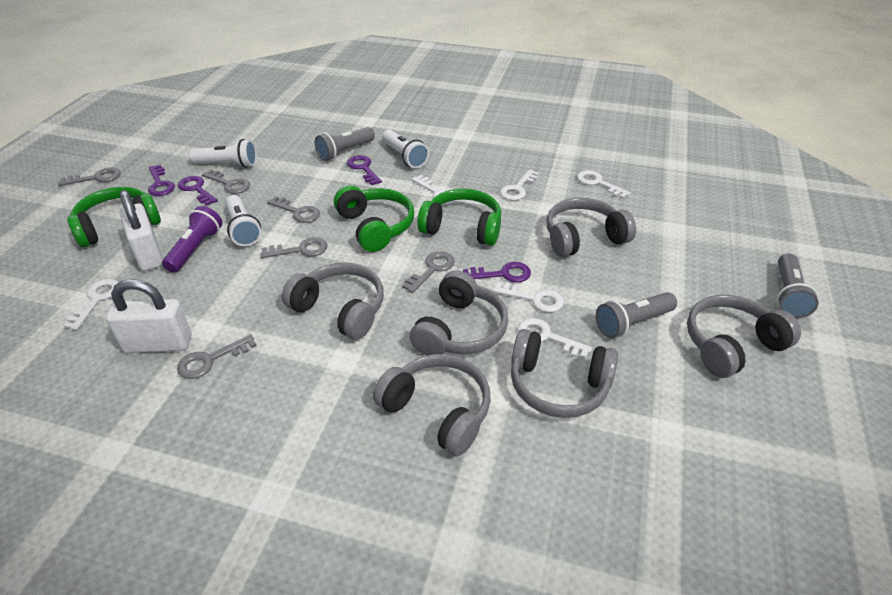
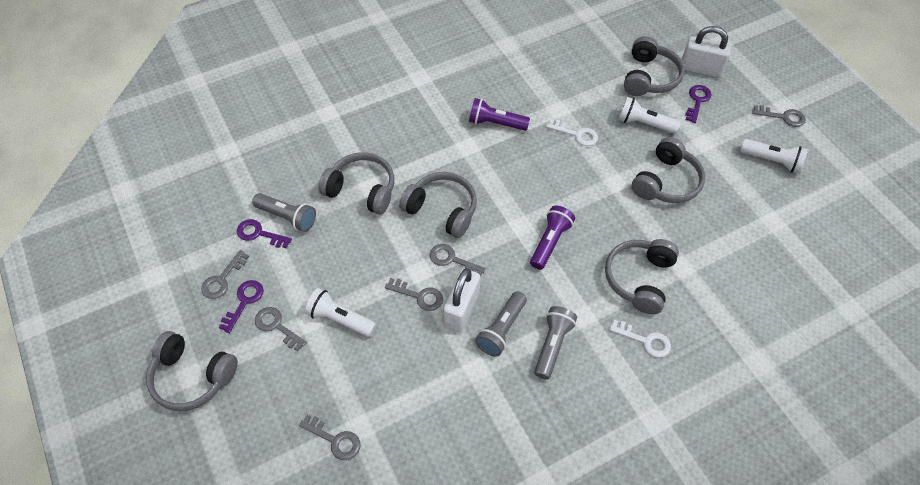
green headphones: [67,187,161,247] [334,185,414,252] [417,188,501,246] = 3 -> none = 0
purple flashlight: [162,206,222,273] = 1 -> [469,98,530,131] [530,206,575,270] = 2
purple key: [148,165,175,196] [178,176,218,206] [347,155,382,185] [463,262,531,283] = 4 -> [219,280,264,333] [237,219,292,248] [685,85,712,123] = 3
white key: [64,279,119,330] [412,175,457,205] [493,282,564,312] [500,169,539,201] [518,318,592,359] [577,170,631,198] = 6 -> [546,119,598,146] [609,320,671,358] = 2

